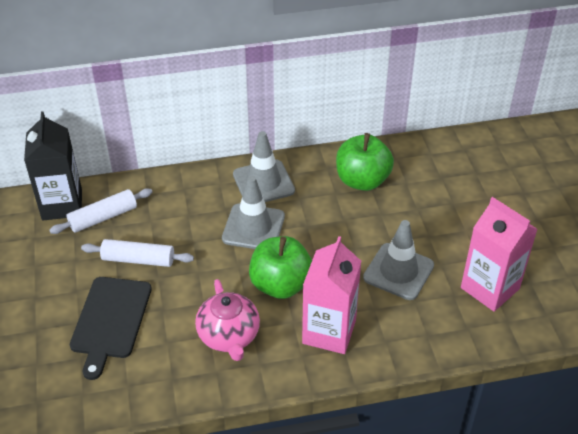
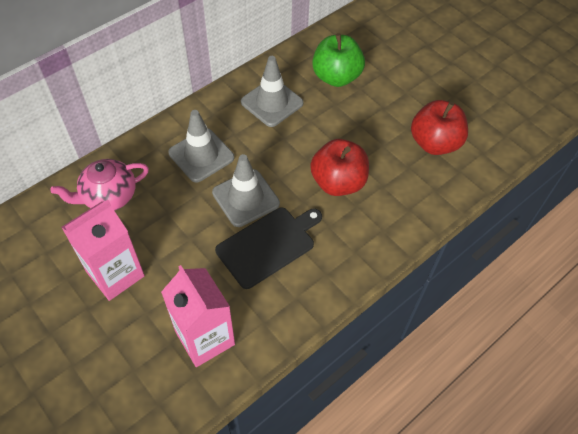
black carton: [24,111,82,220] = 1 -> none = 0
green apple: [249,236,312,299] [336,133,394,191] = 2 -> [312,33,365,87] = 1
red apple: none = 0 -> [310,139,369,196] [411,100,468,155] = 2
white rolling pin: [49,188,152,234] [81,239,194,267] = 2 -> none = 0

